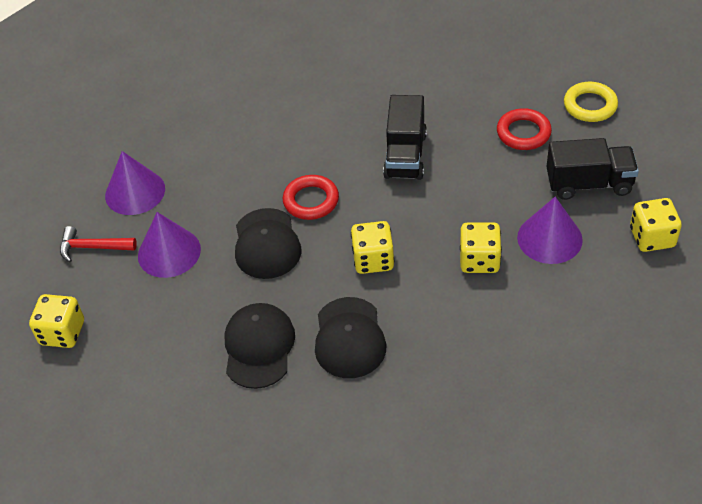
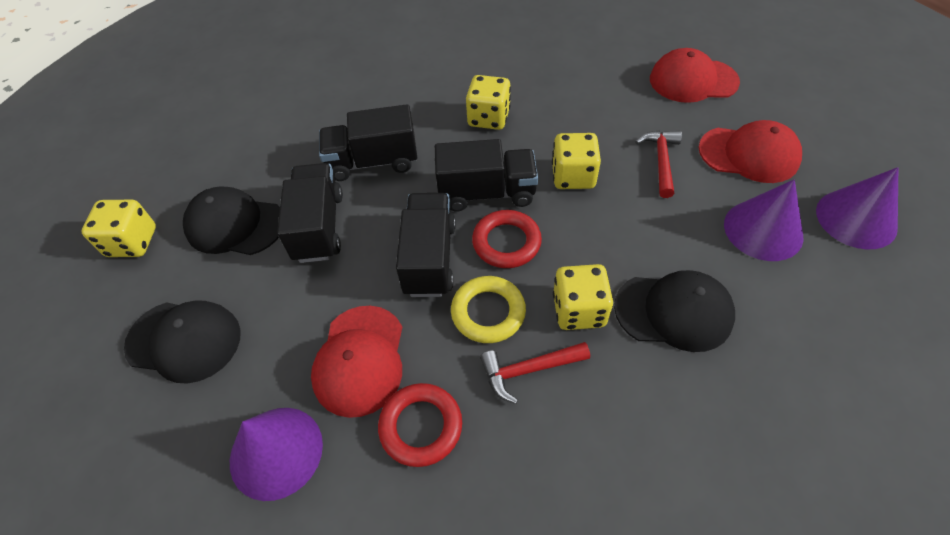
black truck: [383,95,427,180] [546,138,639,200] = 2 -> [277,163,343,263] [319,104,417,181] [396,193,456,297] [435,139,538,212] = 4
red cap: none = 0 -> [311,306,402,418] [650,48,740,103] [699,120,802,183] = 3
red hammer: [60,226,137,262] = 1 -> [480,342,590,404] [635,130,682,198] = 2

